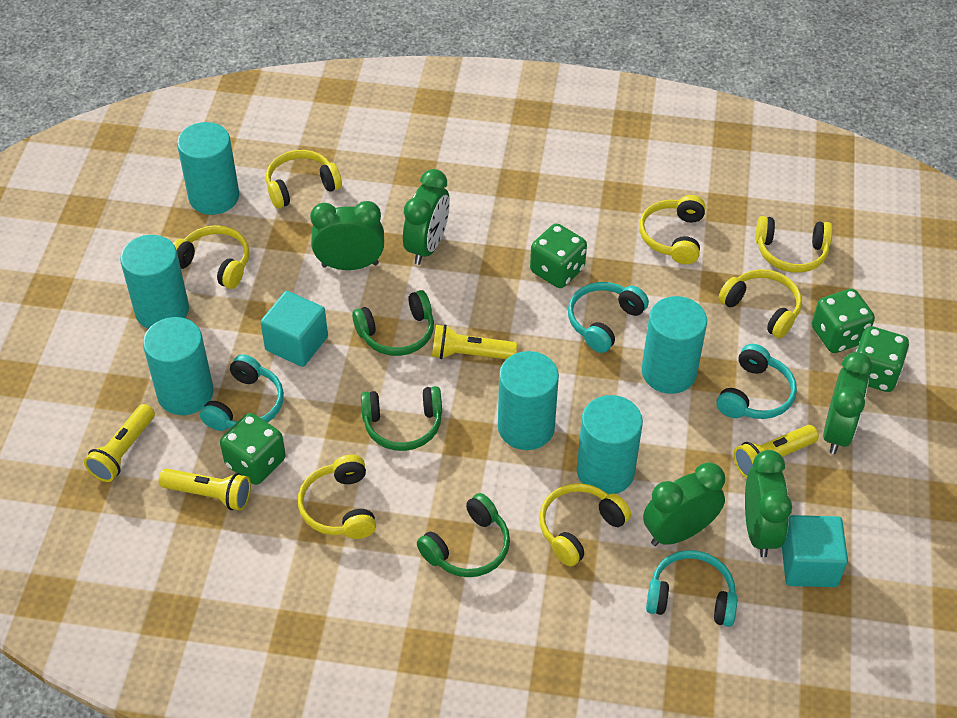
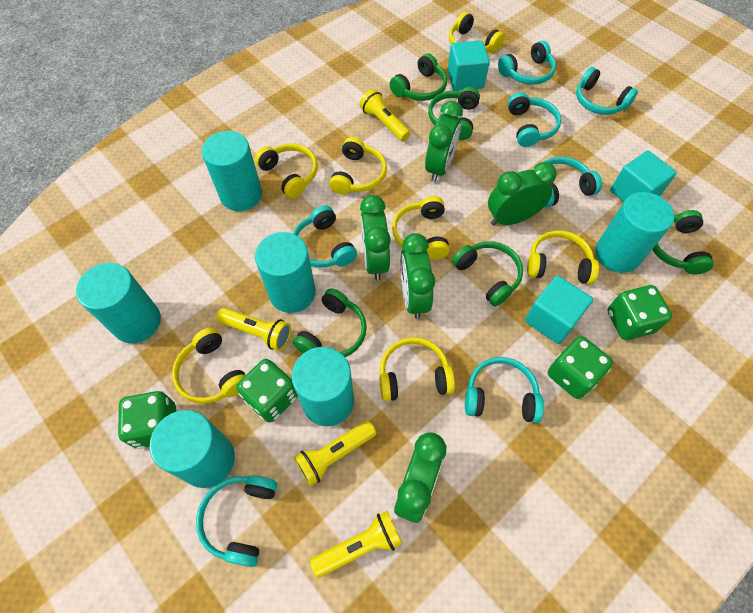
green headphones: [352,290,434,356] [361,386,442,451] [417,493,510,577] = 3 -> [293,288,367,357] [389,54,447,101] [428,87,480,140] [452,241,523,307] [652,210,714,274] = 5
turquoise cube: [260,291,328,367] [782,515,848,587] = 2 -> [447,40,490,91] [525,276,593,344] [610,150,677,202] = 3
turquoise headphones: [200,354,284,431] [568,282,649,353] [646,550,737,627] [717,344,797,419] = 4 -> [196,475,277,567] [293,205,357,268] [465,357,544,423] [498,41,556,85] [507,92,561,147] [544,157,602,207] [576,67,638,115] = 7

